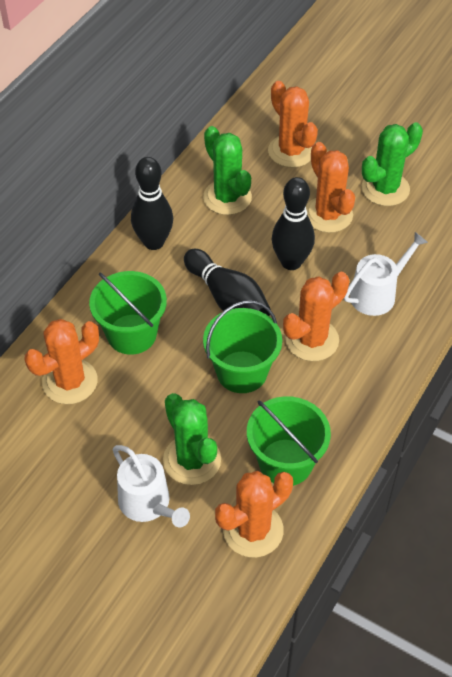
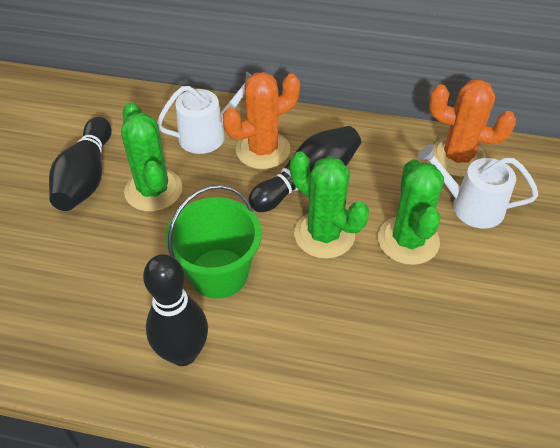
green bucket: [89,271,167,355] [203,300,282,393] [247,396,331,486] = 3 -> [165,185,262,298] = 1
orange cactus: [25,319,99,404] [215,471,293,557] [268,81,318,168] [283,272,349,361] [306,142,355,233] = 5 -> [222,72,300,169] [429,80,516,177] = 2

